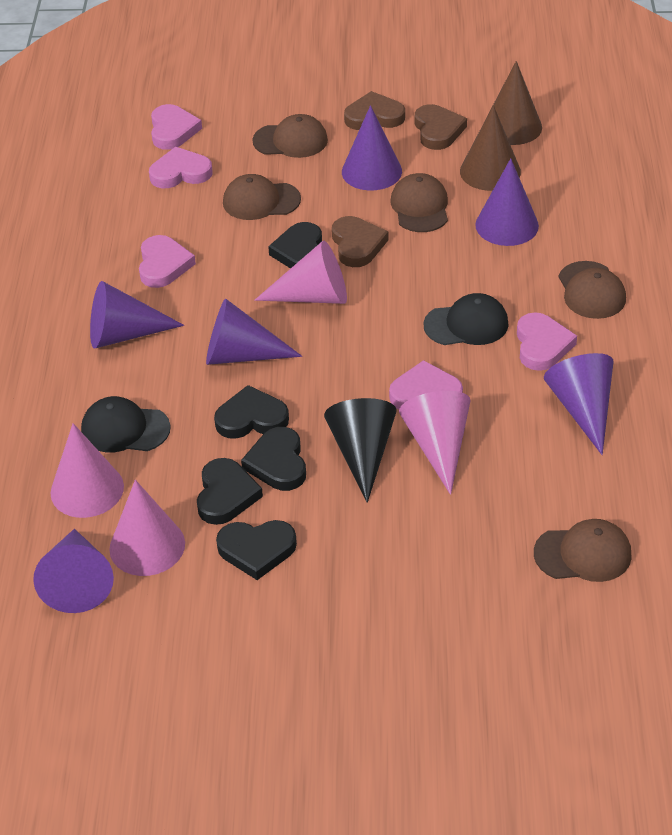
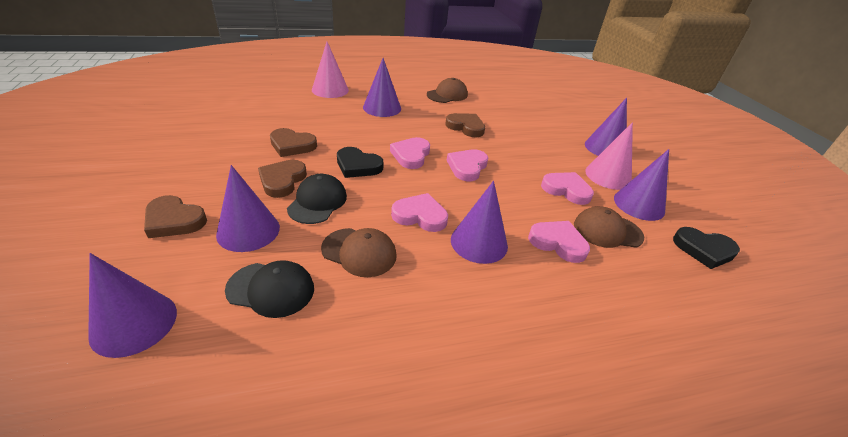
black cone: [324,398,396,503] = 1 -> none = 0
black heart: [197,458,263,525] [214,385,289,439] [216,520,297,580] [241,427,306,491] [268,222,322,269] = 5 -> [337,147,383,178] [673,227,740,269] = 2
brown cap: [223,174,301,220] [252,114,328,158] [390,173,448,232] [534,519,632,582] [559,261,626,319] = 5 -> [321,228,397,277] [427,78,468,103] [574,206,644,248] = 3
brown cone: [460,105,521,191] [484,61,542,145] = 2 -> none = 0
brown heart: [332,216,388,267] [344,91,405,130] [415,104,467,150] = 3 -> [144,195,207,238] [258,160,307,198] [270,128,317,157] [445,113,485,137] = 4
pink cone: [50,423,124,518] [109,480,185,576] [254,241,347,304] [399,391,471,495] = 4 -> [312,42,349,98] [585,122,633,190] = 2

